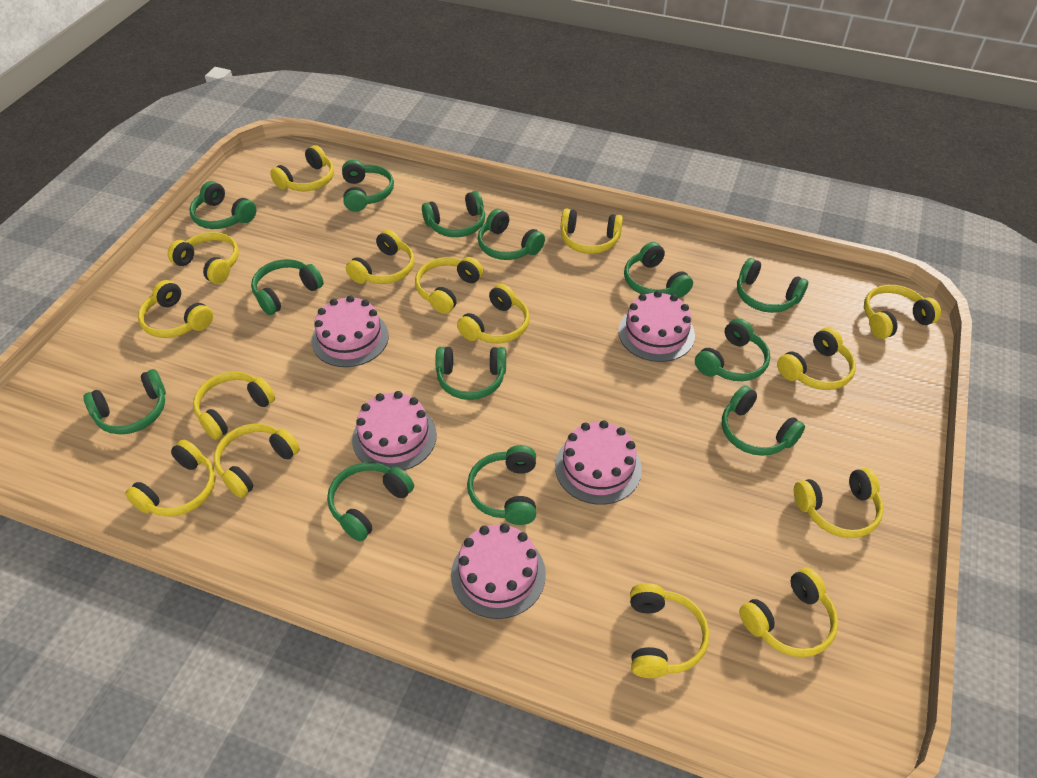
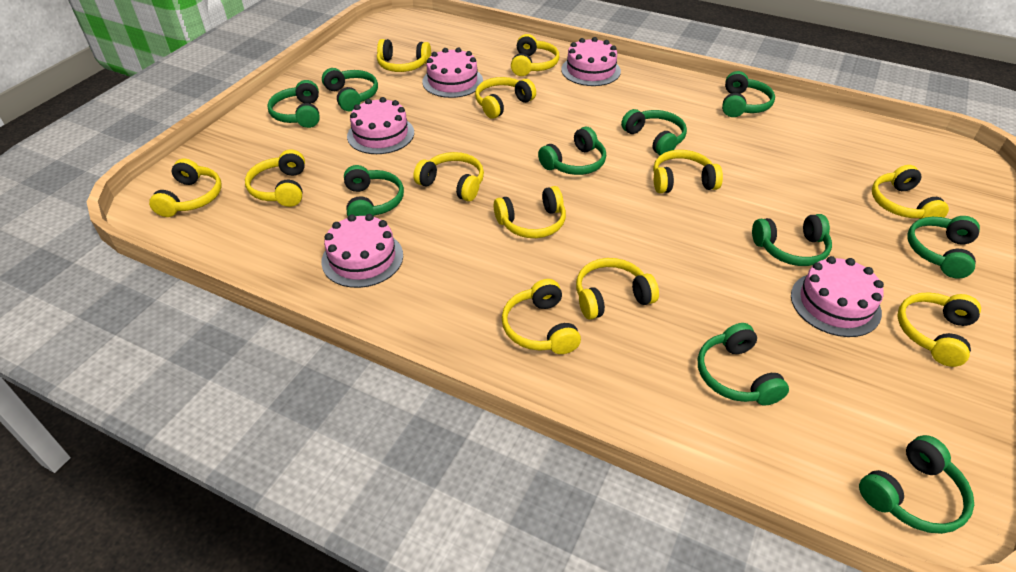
green headphones: [83,369,166,434] [189,181,257,229] [251,259,324,315] [327,462,414,541] [342,160,394,212] [422,191,485,237] [435,347,506,400] [467,445,536,525] [478,209,545,260] [624,242,693,298] [695,318,770,381] [722,385,805,456] [737,258,808,313] = 13 -> [267,80,320,128] [322,68,378,111] [344,165,404,217] [538,127,606,175] [621,109,687,155] [698,323,789,406] [722,71,775,117] [752,214,832,266] [859,435,974,534] [908,216,980,279] = 10
yellow headphones: [125,439,216,517] [138,280,213,338] [168,232,239,284] [193,372,275,440] [214,424,300,498] [270,145,334,191] [346,230,414,284] [415,257,483,314] [457,284,529,343] [561,209,623,254] [630,583,709,678] [739,568,838,657] [777,327,856,390] [794,468,884,538] [864,285,941,339] = 15 -> [149,158,222,217] [245,149,305,207] [377,39,431,72] [413,152,484,201] [475,77,536,119] [494,186,566,238] [502,279,581,354] [511,34,559,76] [576,258,659,320] [653,150,723,193] [872,165,949,219] [897,292,981,367] = 12

